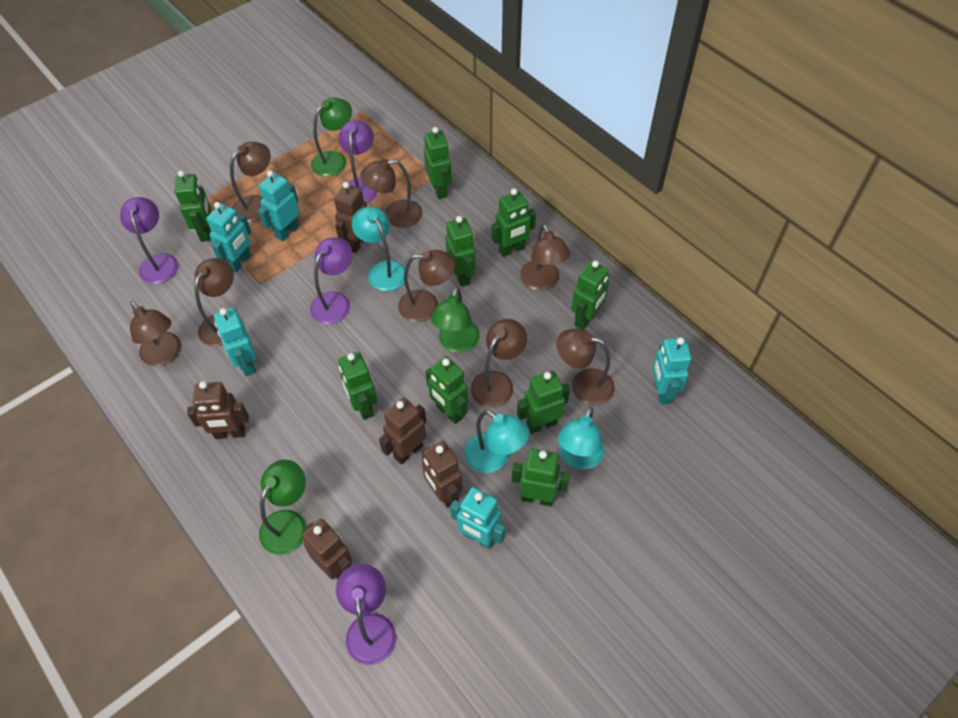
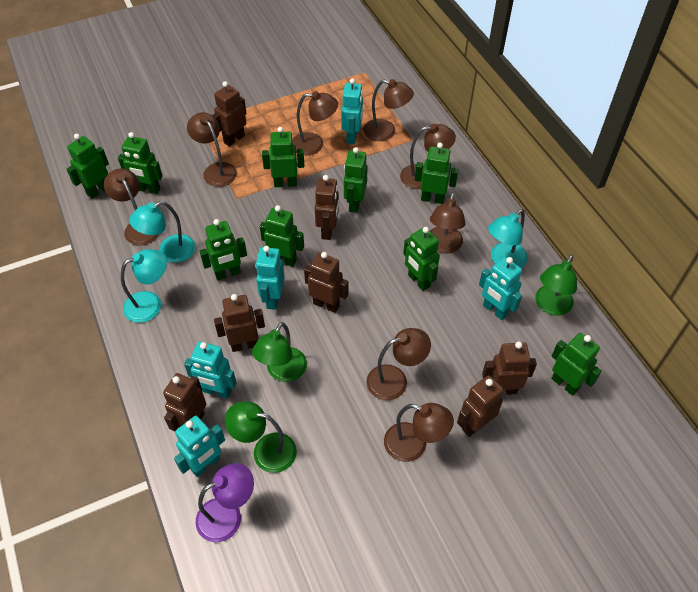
brown robot: [187,381,249,439] [302,519,352,580] [334,182,367,253] [379,397,426,465] [421,441,463,508] = 5 -> [163,373,206,432] [212,81,247,147] [214,294,265,352] [304,252,349,313] [315,175,339,240] [457,375,503,437] [482,342,537,395] = 7
purple lamp: [120,197,178,284] [310,237,353,324] [336,564,396,665] [339,120,378,203] = 4 -> [196,463,254,542] = 1

